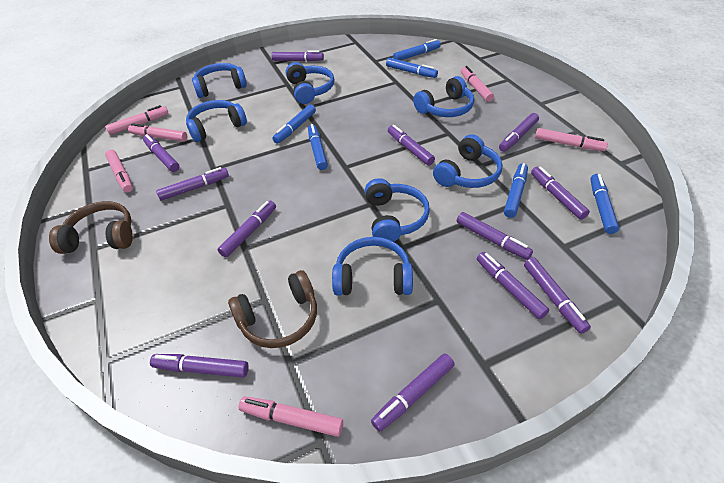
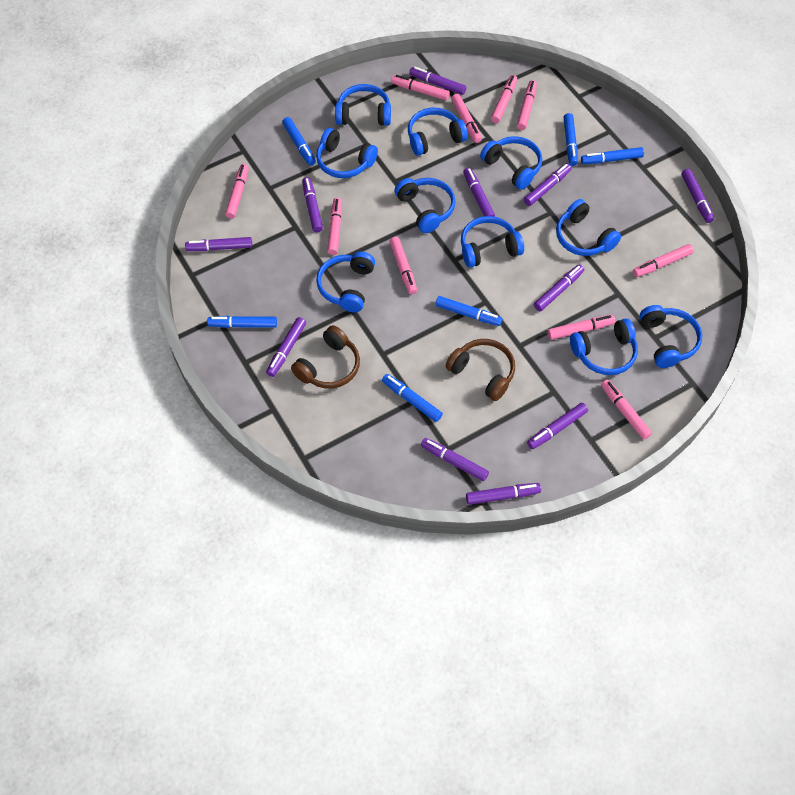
blue headphones: [186,100,247,142] [192,63,247,98] [286,62,334,104] [332,237,413,295] [365,178,430,242] [413,76,474,117] [433,134,502,188] = 7 -> [316,128,378,178] [316,252,375,312] [335,84,391,126] [394,178,455,233] [408,108,468,156] [461,216,524,268] [480,136,542,190] [556,199,621,256] [570,318,638,375] [639,305,702,368] = 10
pink marker: [105,105,168,135] [105,150,133,192] [128,123,187,142] [239,396,343,437] [461,66,494,102] [535,128,608,151] = 6 -> [225,164,249,219] [327,198,342,255] [389,237,417,294] [391,75,450,101] [451,94,482,143] [491,75,518,123] [517,80,537,130] [547,315,615,340] [601,379,652,440] [633,244,694,277] = 10
purple marker: [143,134,180,172] [150,354,249,378] [156,167,229,201] [217,200,276,257] [271,51,324,61] [371,354,455,432] [388,125,435,165] [457,212,533,260] [477,252,549,319] [499,113,539,152] [524,257,591,334] [531,166,590,220] = 12 -> [185,237,252,251] [266,317,306,377] [302,177,323,232] [409,67,466,95] [421,438,489,481] [463,167,495,217] [466,483,541,505] [524,163,572,206] [527,403,588,449] [534,264,584,311] [682,169,714,223] = 11

